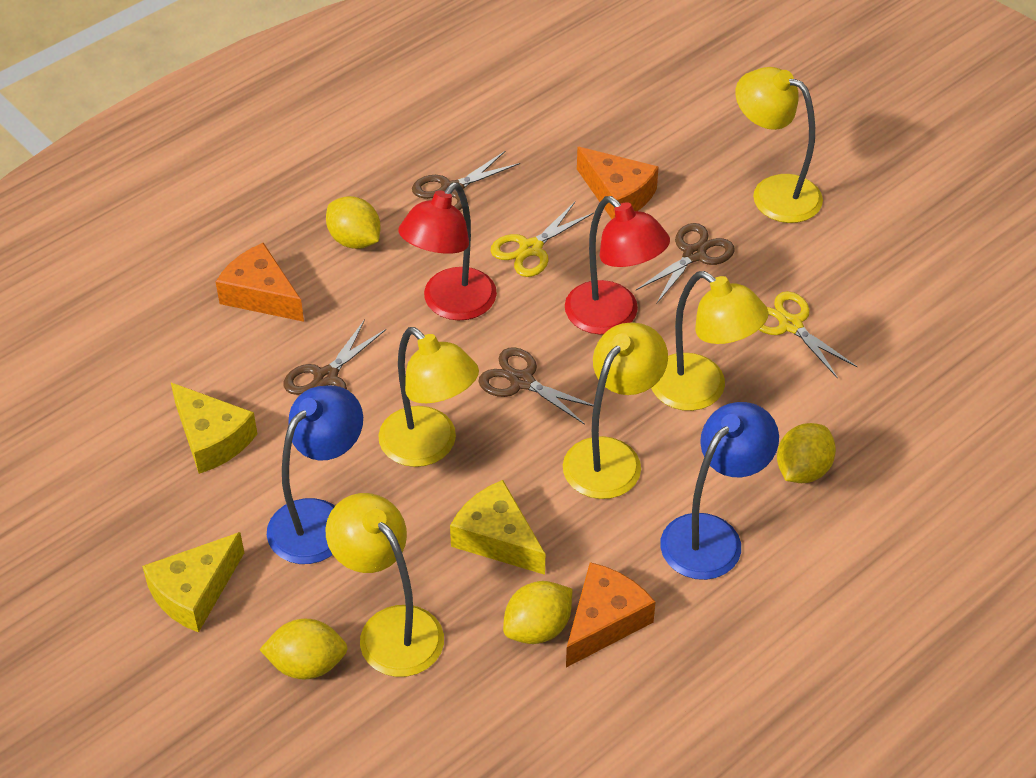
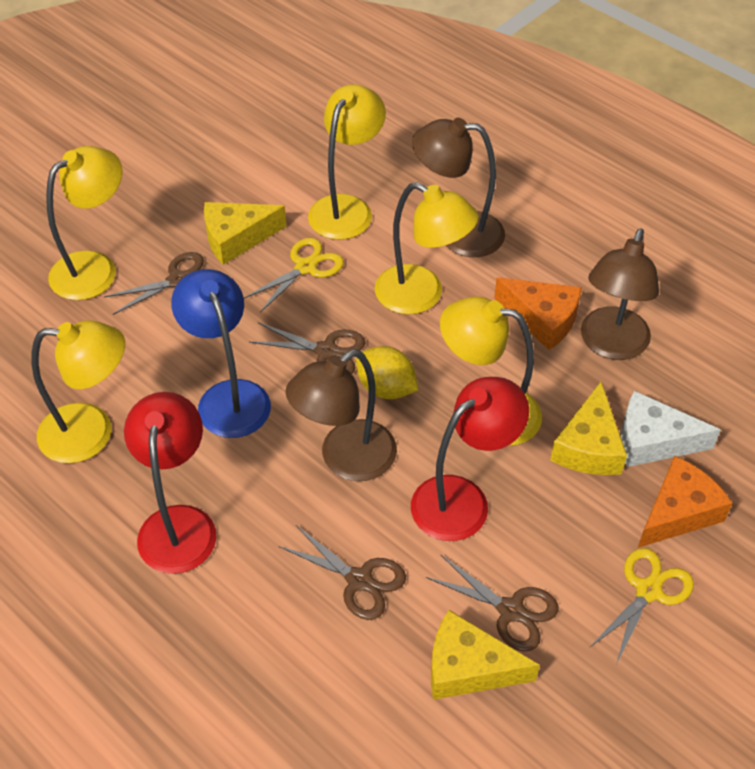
blue lamp: [267,385,363,564] [660,402,779,580] = 2 -> [171,269,271,438] = 1
brown lamp: none = 0 -> [285,349,397,481] [412,118,505,257] [581,228,659,360] = 3
orange cheese: [216,243,304,322] [566,562,656,667] [577,147,659,219] = 3 -> [494,278,582,350] [638,456,733,548] = 2
white cheese: none = 0 -> [621,391,721,467] = 1
yellow lemon: [259,619,348,680] [326,196,381,249] [503,581,572,644] [777,423,836,483] = 4 -> [356,346,418,399] = 1

